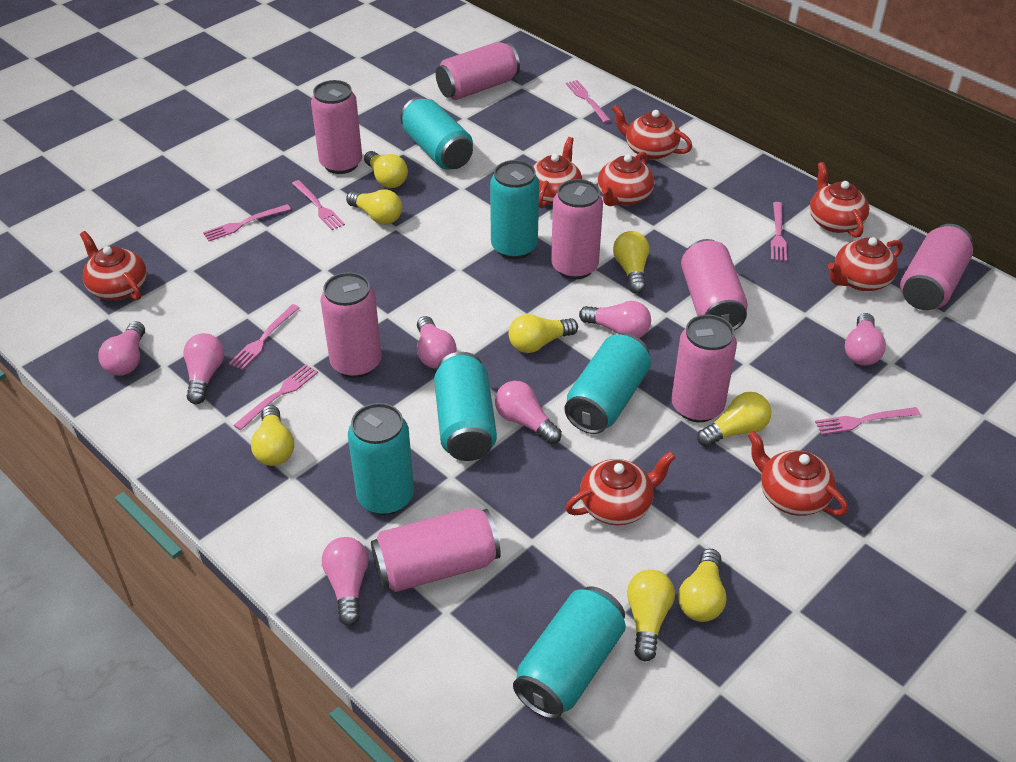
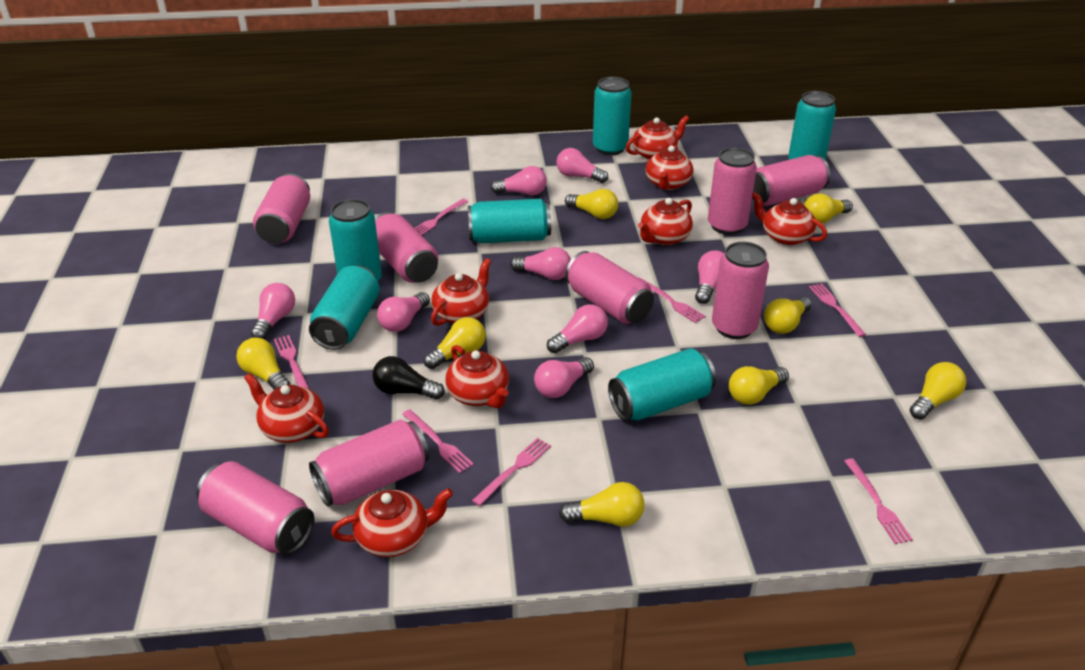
black light bulb: none = 0 -> [373,356,445,400] = 1
pink light bulb: [98,321,145,376] [183,333,224,404] [322,537,369,626] [417,316,456,369] [495,381,562,444] [579,301,651,338] [845,313,886,365] = 7 -> [251,283,295,339] [377,292,430,332] [490,166,547,195] [510,247,571,280] [534,357,594,398] [547,304,608,353] [556,148,608,183] [695,250,724,304] = 8

